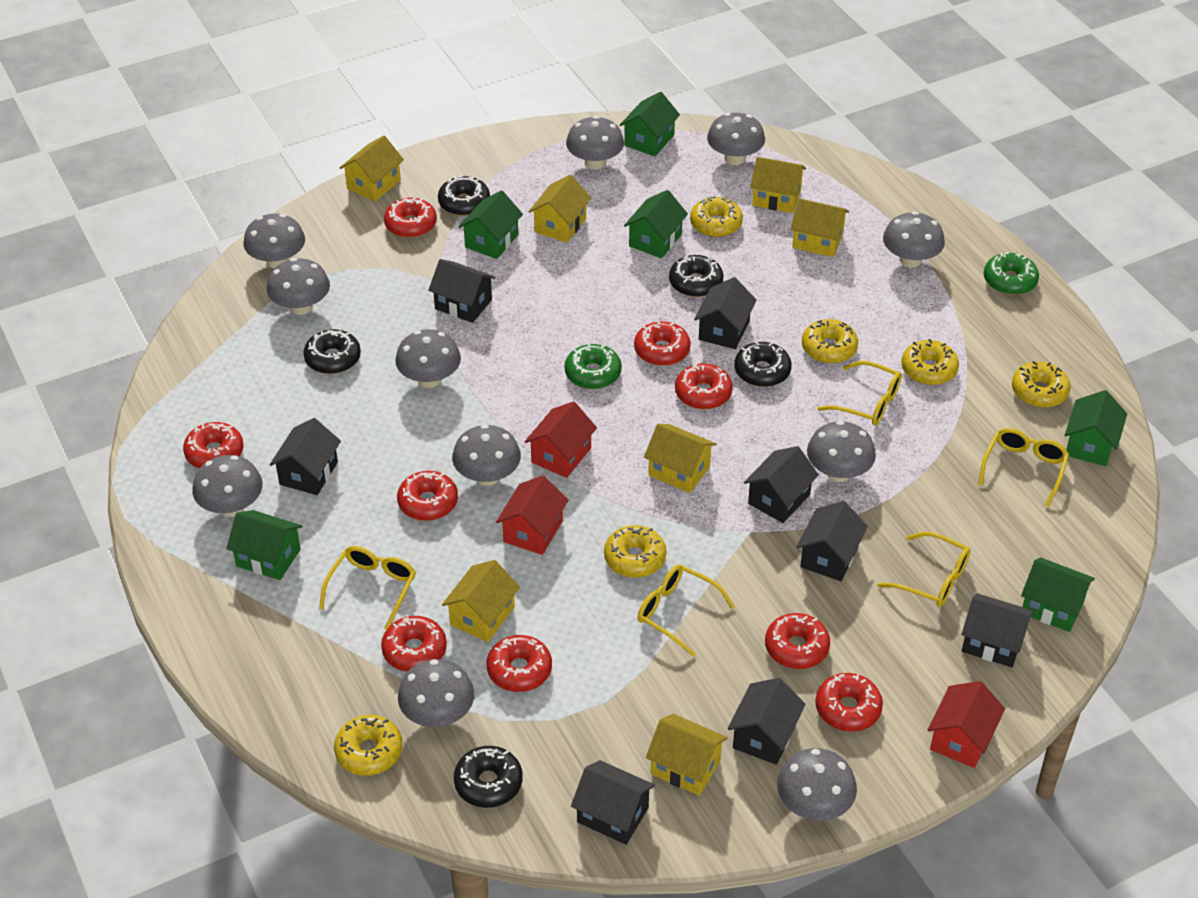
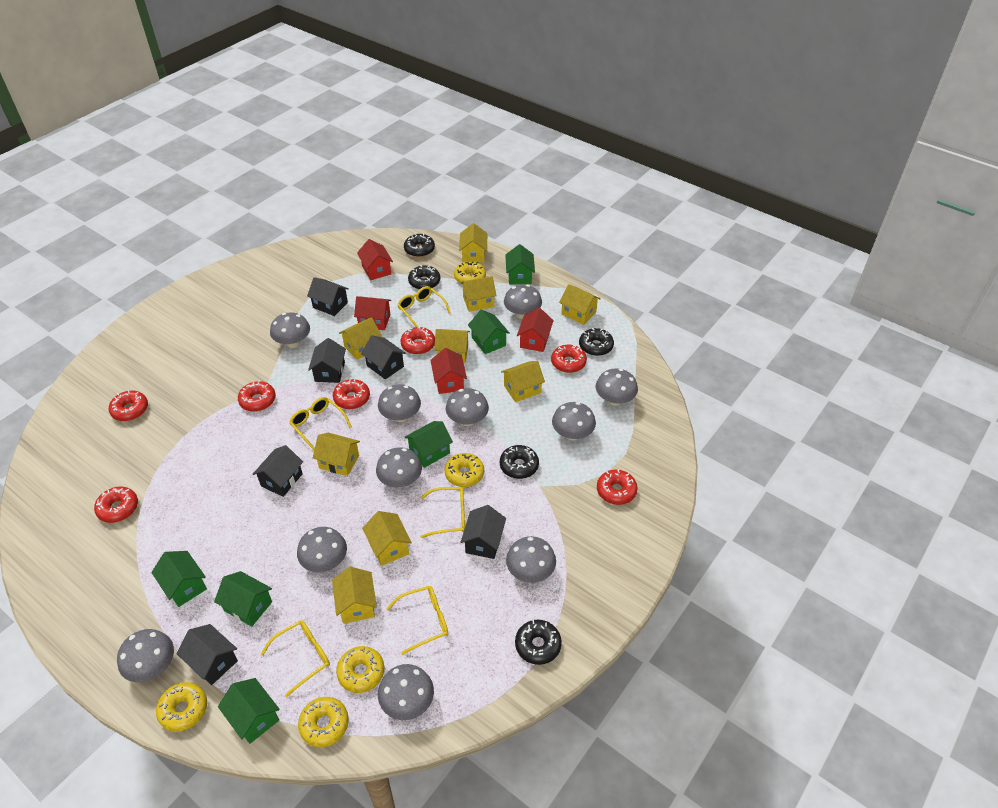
black house: [270,418,341,495] [428,259,496,323] [571,760,655,845] [694,277,757,349] [728,678,806,765] [744,446,819,523] [797,501,868,581] [961,593,1033,667] = 8 -> [176,624,238,685] [253,445,303,497] [307,277,349,316] [308,338,346,383] [361,335,406,380] [461,505,506,559] = 6
green donut: [565,343,622,389] [984,252,1039,295] = 2 -> none = 0
red donut: [183,422,244,468] [381,616,447,672] [384,198,437,238] [397,471,458,521] [486,635,552,692] [634,321,691,366] [675,363,733,409] [765,613,830,669] [815,673,883,732] = 9 -> [94,486,138,523] [109,390,148,421] [238,380,276,412] [333,378,370,409] [401,327,435,354] [551,345,587,373] [597,470,638,505] = 7
red house: [496,475,568,555] [525,401,597,478] [928,681,1005,768] = 3 -> [354,296,391,330] [357,239,393,280] [431,348,467,394] [517,308,554,352] = 4
yellow donut: [334,715,402,776] [604,525,666,578] [690,196,743,237] [802,319,858,363] [901,339,959,385] [1012,361,1071,408] = 6 -> [156,682,207,732] [298,697,349,747] [336,646,384,693] [444,453,484,487] [454,262,486,285] = 5
yellow house: [340,135,404,201] [442,560,520,642] [529,175,591,243] [644,424,716,493] [646,714,728,796] [750,157,806,213] [790,198,849,257] = 7 -> [313,433,360,476] [332,567,377,624] [339,317,382,360] [362,511,412,566] [434,329,470,363] [459,223,487,262] [461,276,497,312] [501,361,545,402] [559,284,601,325] = 9

